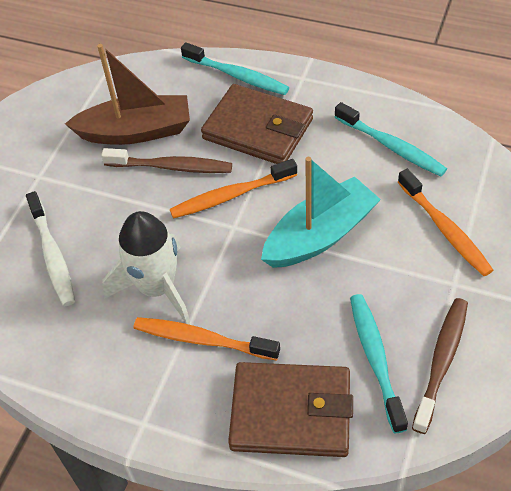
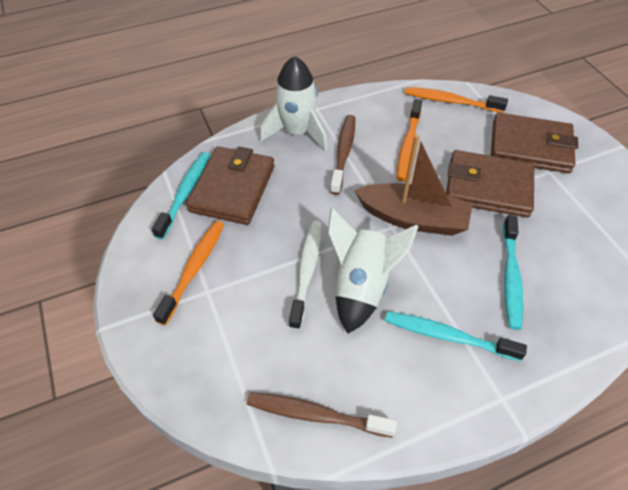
brown wallet: [201,84,313,164] [228,362,353,457] = 2 -> [186,146,275,225] [446,150,534,217] [491,113,578,173] = 3
turquoise boat: [261,157,381,268] = 1 -> none = 0
white rocket: [102,211,190,324] = 1 -> [260,56,327,151] [327,208,419,333] = 2

